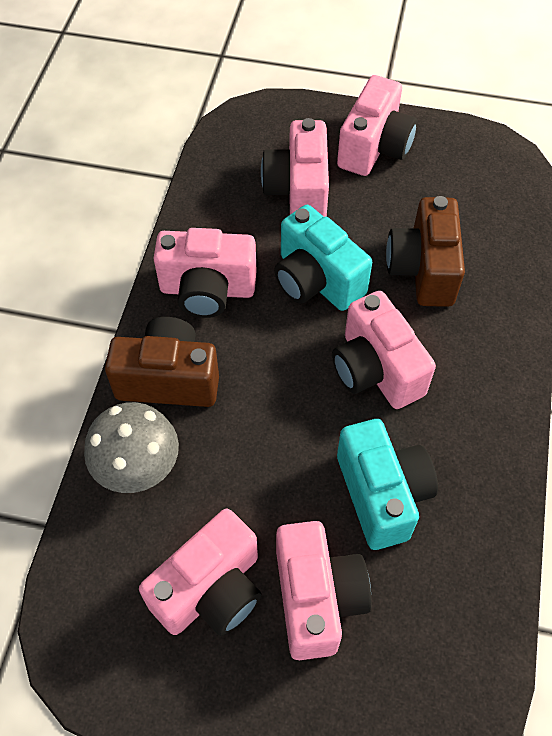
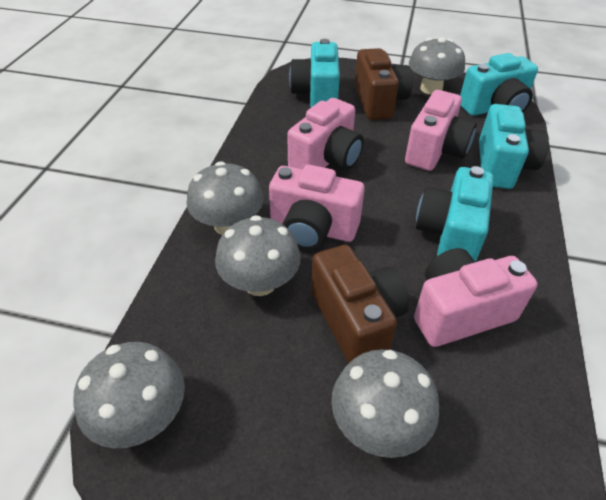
grey mushroom: [84,402,179,493] = 1 -> [73,342,185,448] [187,161,263,235] [215,215,301,296] [331,349,439,458] [409,37,465,95] = 5
pink camera: [139,508,262,636] [153,228,257,318] [261,118,329,217] [276,521,371,660] [332,291,436,409] [337,75,417,176] = 6 -> [269,165,365,250] [287,98,364,170] [405,90,477,171] [414,248,537,347] = 4
turquoise camera: [274,205,372,311] [337,419,438,550] = 2 -> [289,39,340,107] [416,166,493,262] [460,53,538,116] [479,104,549,189] = 4

